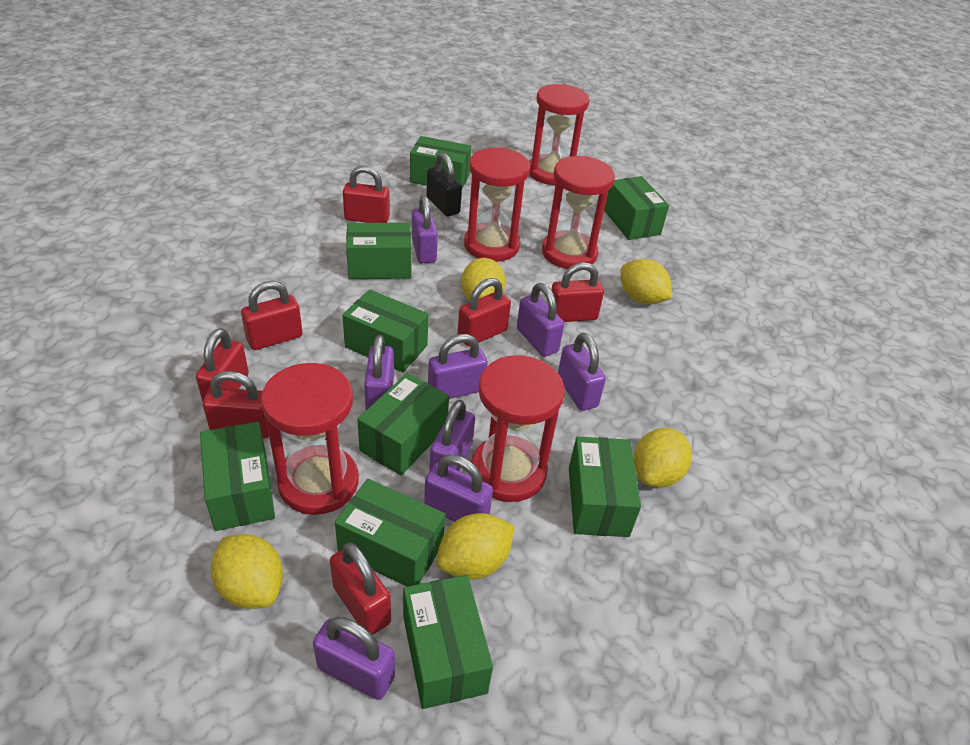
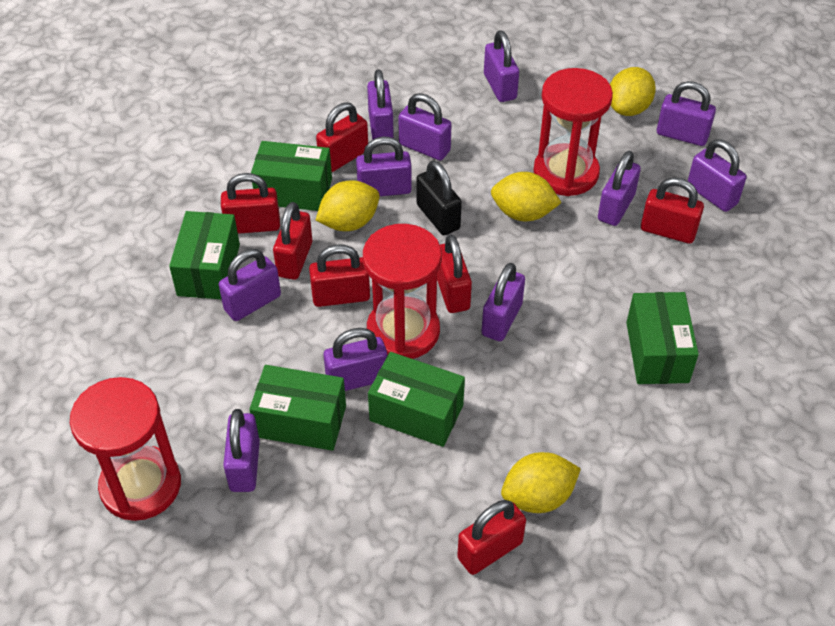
green box: [200,422,275,531] [335,479,445,587] [342,289,428,373] [346,223,412,279] [357,373,449,476] [403,575,493,709] [410,136,472,189] [569,437,641,537] [604,176,669,240] = 9 -> [169,211,240,299] [249,365,346,451] [251,141,332,211] [368,352,465,447] [626,292,699,384] = 5
purple padlock: [313,617,395,700] [364,335,394,410] [412,195,438,263] [424,454,493,522] [428,334,488,399] [429,400,475,472] [517,283,564,357] [558,333,606,411] = 8 -> [219,249,281,321] [223,409,260,492] [324,328,387,391] [356,137,412,196] [367,70,394,139] [398,93,452,160] [481,263,525,341] [484,30,519,102] [598,151,641,226] [657,81,716,146] [688,139,746,212] = 11
red hourglass: [261,363,359,515] [464,147,530,262] [471,355,565,502] [529,84,589,185] [542,156,615,269] = 5 -> [70,377,181,521] [363,224,442,359] [533,68,613,196] = 3
yellow lemon: [211,534,283,609] [436,513,515,579] [461,258,506,301] [621,259,672,305] [633,428,692,488] = 5 -> [316,181,380,231] [491,172,562,221] [501,452,581,513] [610,67,656,116] = 4

